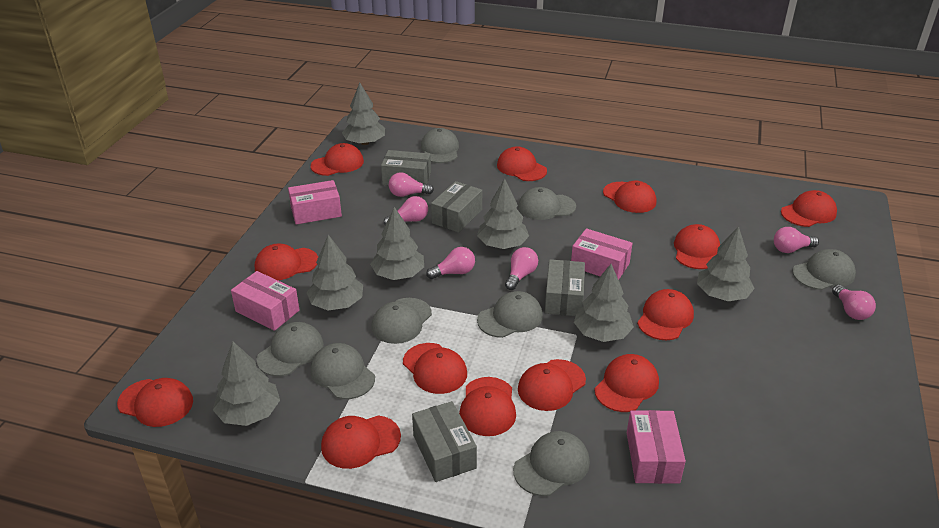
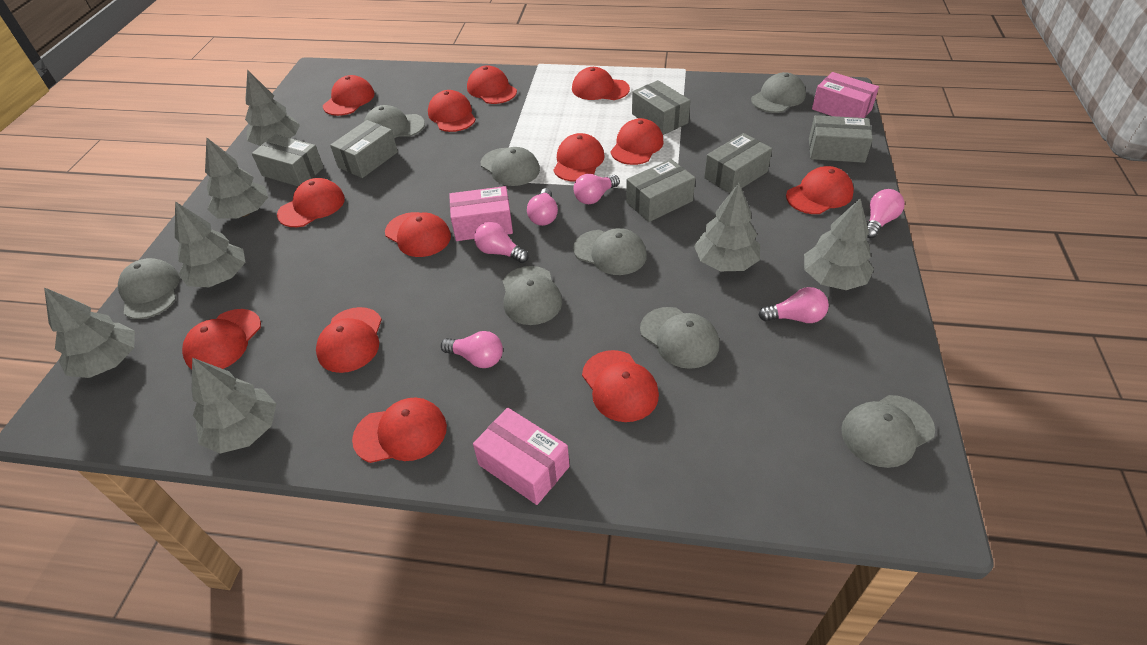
grey box: [381,150,431,185] [412,401,477,482] [431,181,482,233] [545,259,585,316] = 4 -> [252,134,324,186] [330,120,398,178] [626,159,695,222] [632,80,690,135] [704,133,772,193] [809,115,873,163] = 6
pink box: [231,271,300,331] [288,180,342,224] [571,228,633,280] [627,410,686,484] = 4 -> [449,186,513,241] [473,408,570,505] [812,72,879,118] = 3

